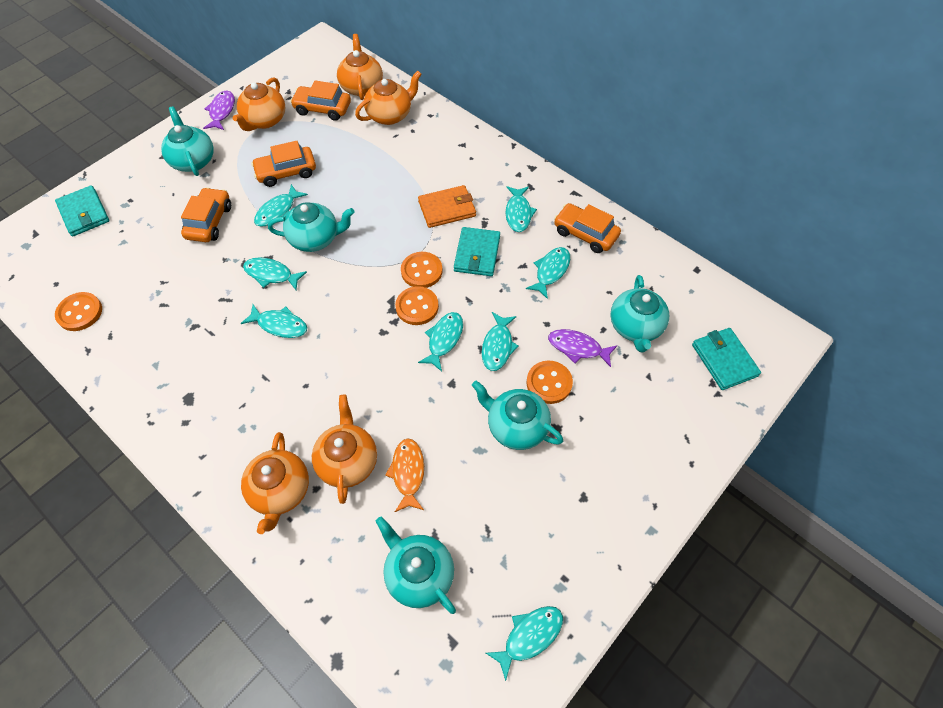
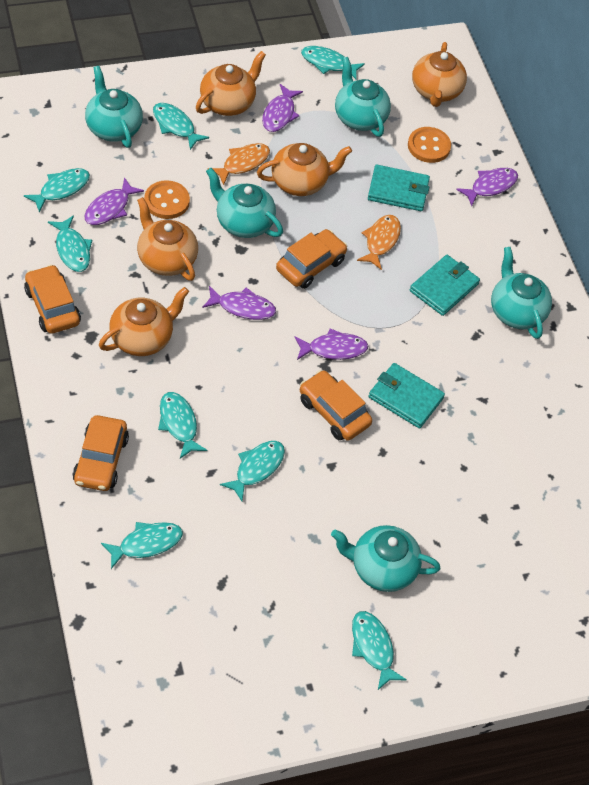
orange button: [55,292,102,331] [395,286,439,325] [401,252,443,288] [527,361,573,404] = 4 -> [144,180,190,219] [408,127,451,163] = 2
orange fish: [385,438,424,512] = 1 -> [208,143,270,185] [357,215,401,270] = 2
orange wallet: [418,185,476,228] = 1 -> none = 0
purple fish: [203,91,235,130] [548,329,617,367] = 2 -> [84,177,144,225] [202,286,276,320] [262,84,303,132] [295,329,369,360] [456,168,518,206] = 5

